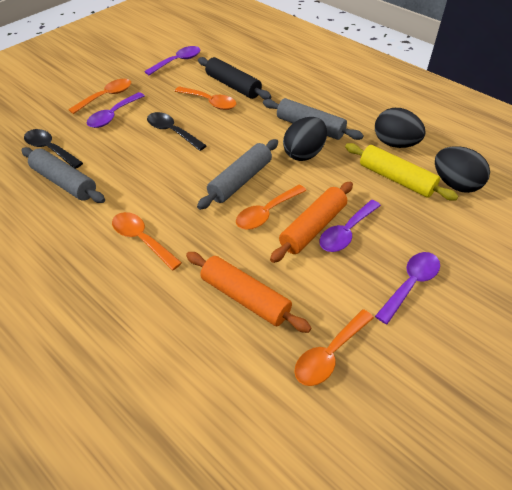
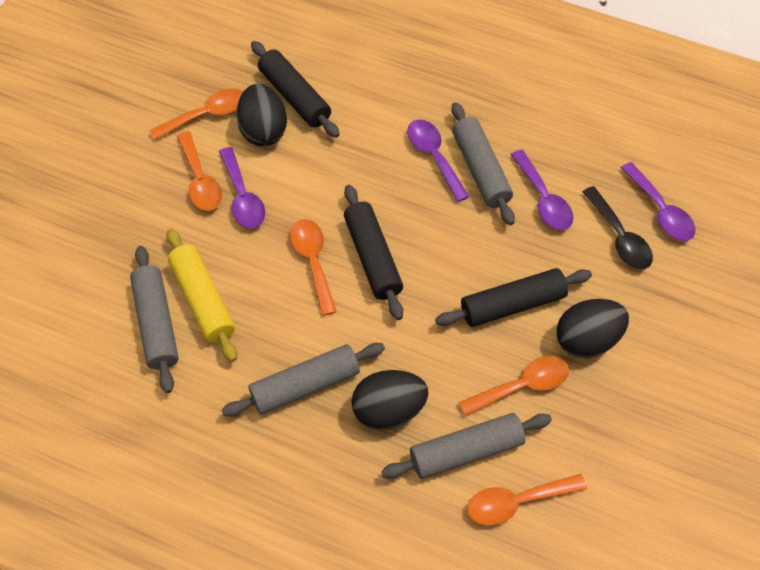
black rolling pin: [198,57,271,100] = 1 -> [251,41,340,138] [344,185,403,320] [435,268,592,327] = 3
black spoon: [24,129,83,169] [147,112,207,151] = 2 -> [582,186,653,270] = 1
grey rolling pin: [21,147,105,203] [197,139,278,210] [263,98,364,140] = 3 -> [130,246,179,393] [221,343,385,417] [381,413,552,479] [451,102,515,225] = 4
orange rolling pin: [186,252,311,333] [270,181,353,263] = 2 -> none = 0

